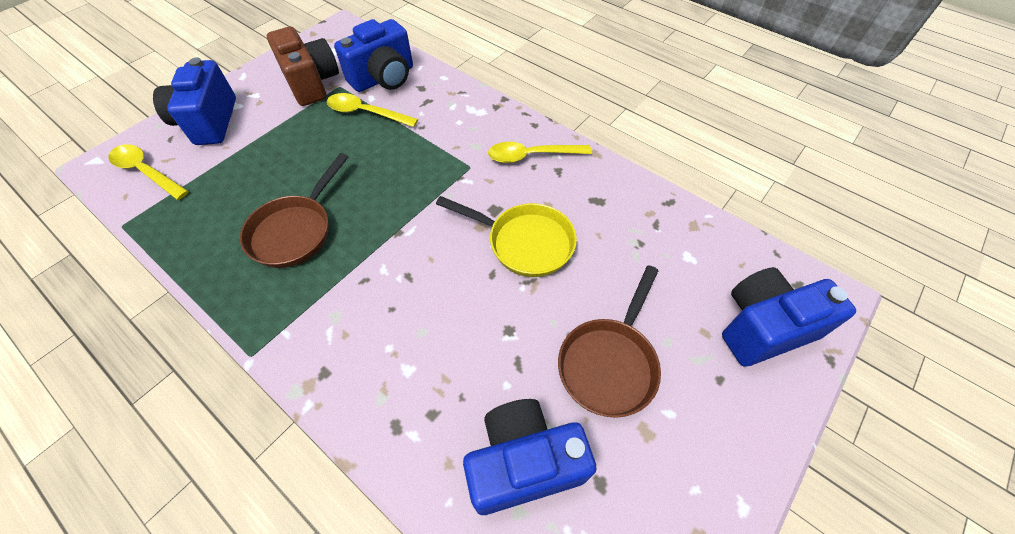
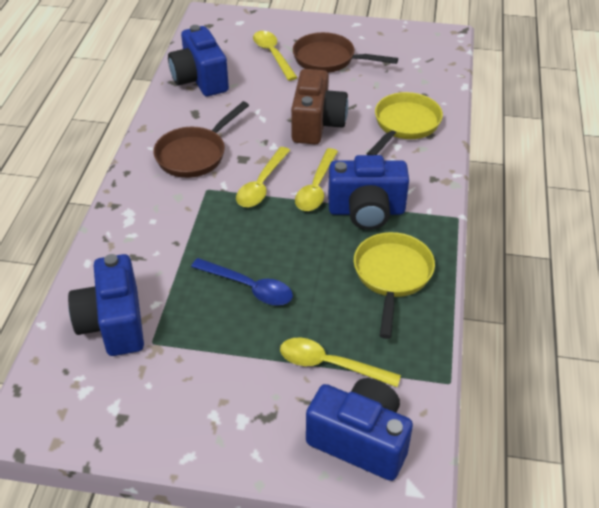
blue spoon: none = 0 -> [191,258,293,305] = 1
yellow pan: [436,196,577,277] = 1 -> [354,232,435,339] [367,92,443,155] = 2
yellow spoon: [108,144,189,200] [327,93,418,127] [488,142,591,163] = 3 -> [236,147,290,207] [253,31,298,81] [280,338,401,387] [295,148,338,211] = 4

